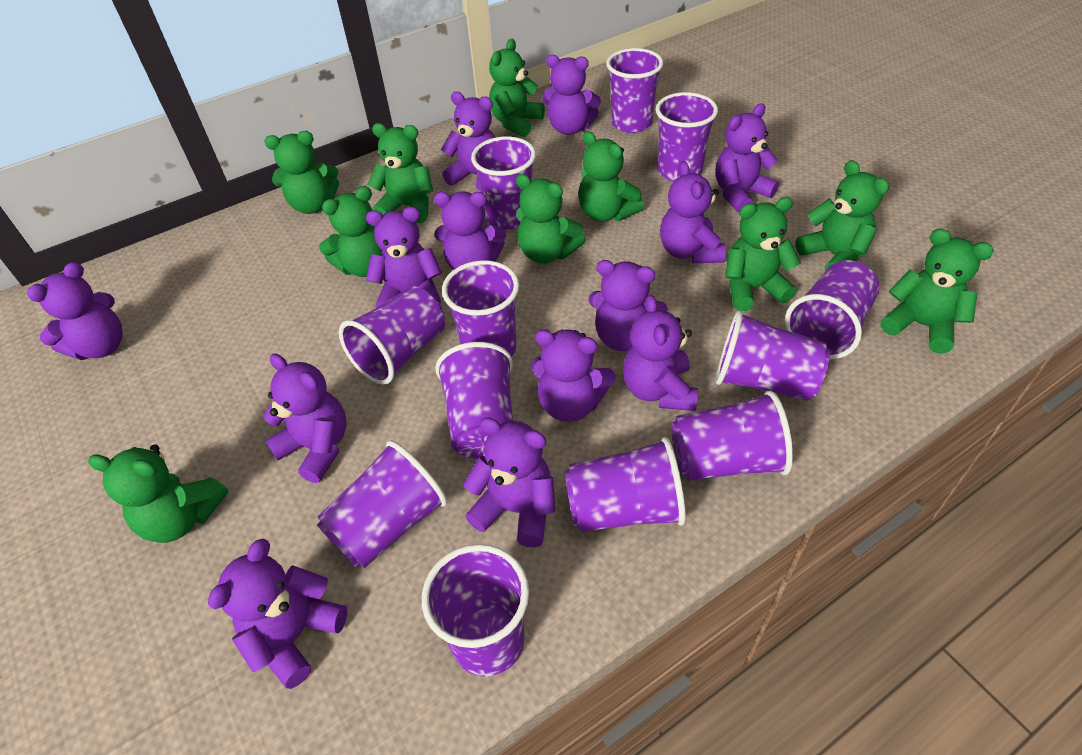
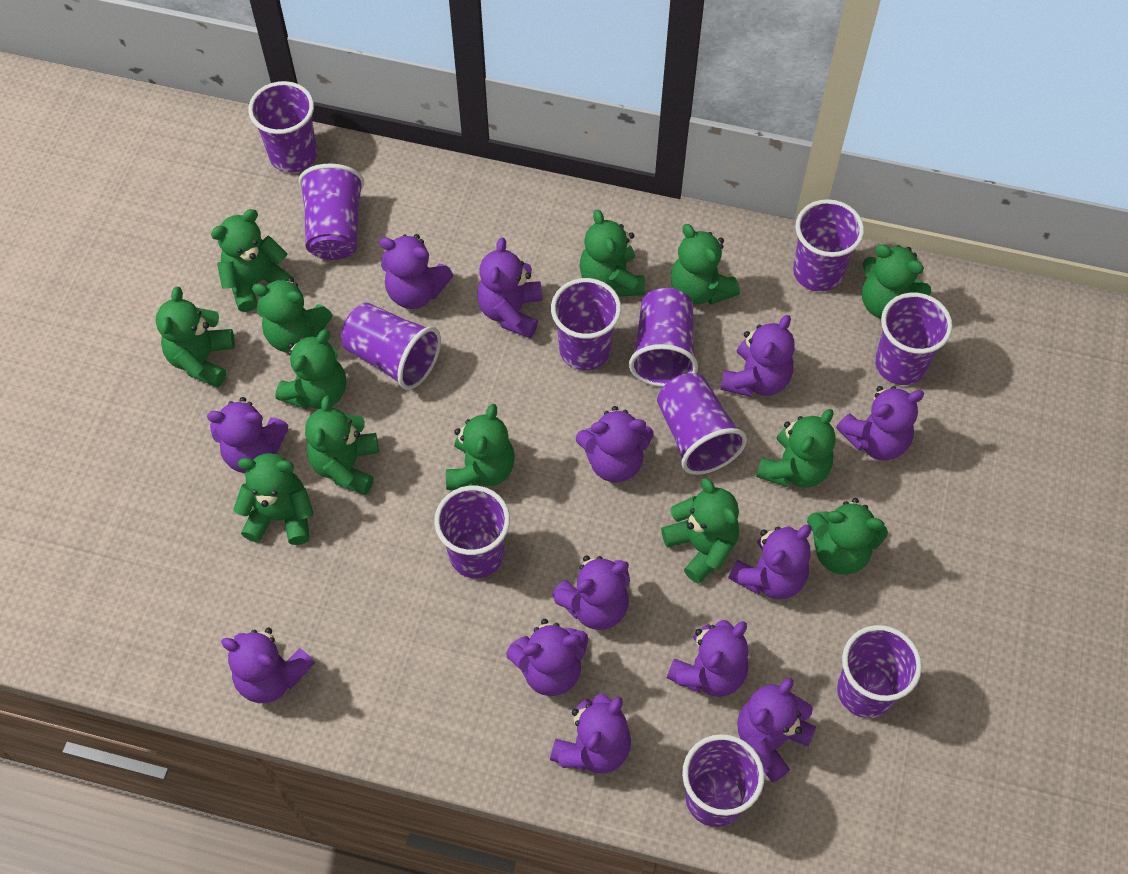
green teddy bear: [88,444,228,543] [265,131,339,214] [319,186,382,277] [368,123,433,223] [489,39,545,137] [516,174,585,263] [578,131,644,222] [725,197,801,311] [795,160,889,271] [881,229,994,354] = 10 -> [156,287,235,388] [211,209,294,312] [233,453,314,545] [252,277,333,353] [275,329,346,409] [305,395,379,495] [446,404,515,490] [579,210,645,297] [661,478,739,584] [671,224,740,305] [756,409,836,488] [807,498,888,574] [862,245,931,319] = 13
purple cup: [317,440,448,568] [339,286,445,385] [422,544,529,677] [435,342,513,459] [442,260,519,356] [471,136,536,230] [565,437,686,532] [606,48,663,133] [656,92,718,182] [671,391,793,481] [716,310,830,401] [785,260,879,359] = 12 -> [248,81,317,173] [299,164,364,260] [341,303,441,390] [434,486,510,579] [551,278,621,371] [629,288,698,387] [657,373,747,475] [682,734,764,827] [793,199,864,292] [837,625,922,718] [875,293,953,385] = 11

